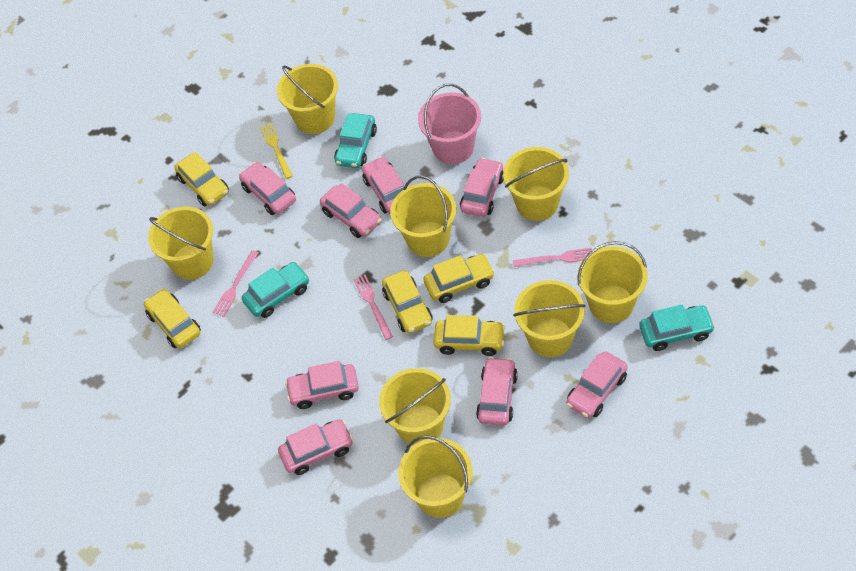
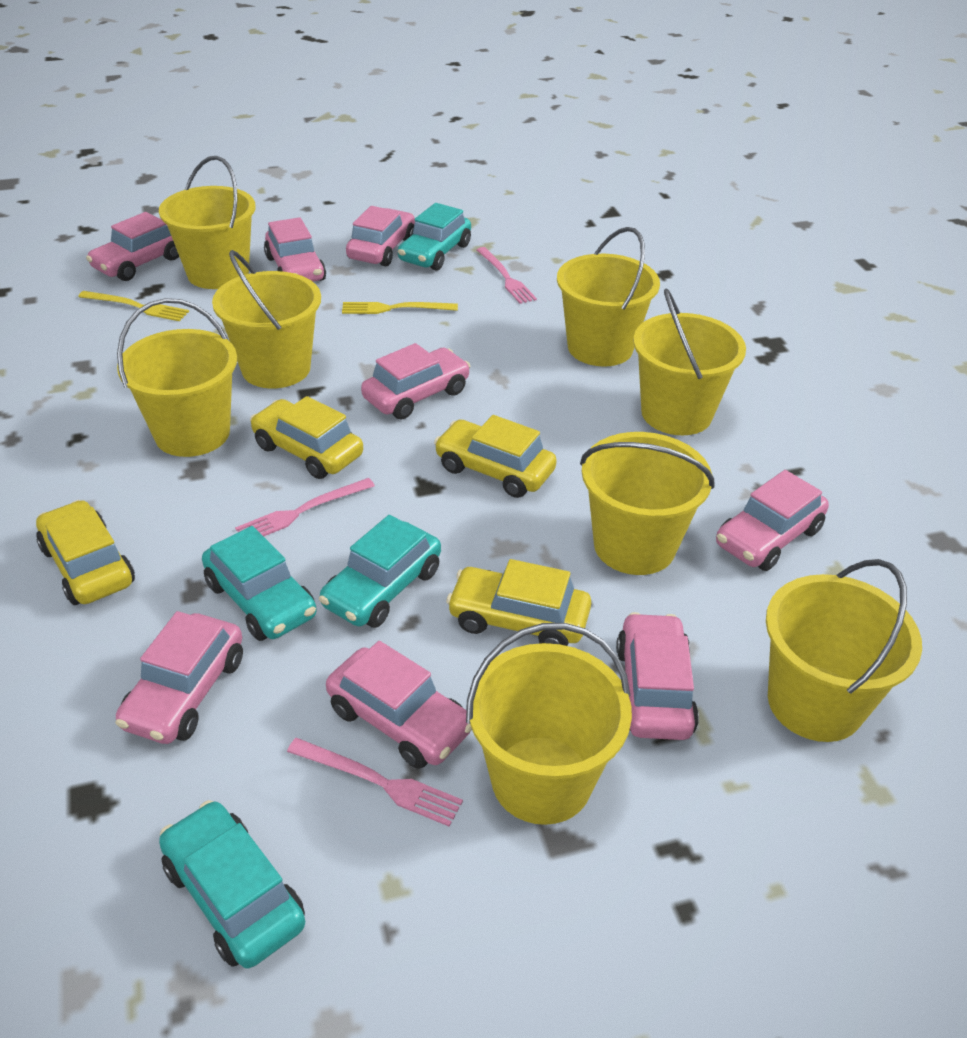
pink bucket: [418,84,481,164] = 1 -> none = 0
turquoise car: [242,262,309,318] [334,113,377,168] [639,304,715,351] = 3 -> [159,800,305,968] [202,526,317,641] [319,515,441,628] [398,203,471,271] = 4
yellow car: [144,289,201,348] [174,152,229,206] [382,270,433,333] [423,254,495,303] [433,315,505,356] = 5 -> [36,500,135,605] [250,396,363,479] [434,415,557,498] [446,559,591,646] = 4
yellow fork: [260,123,293,179] = 1 -> [78,291,189,321] [342,302,458,314] = 2

